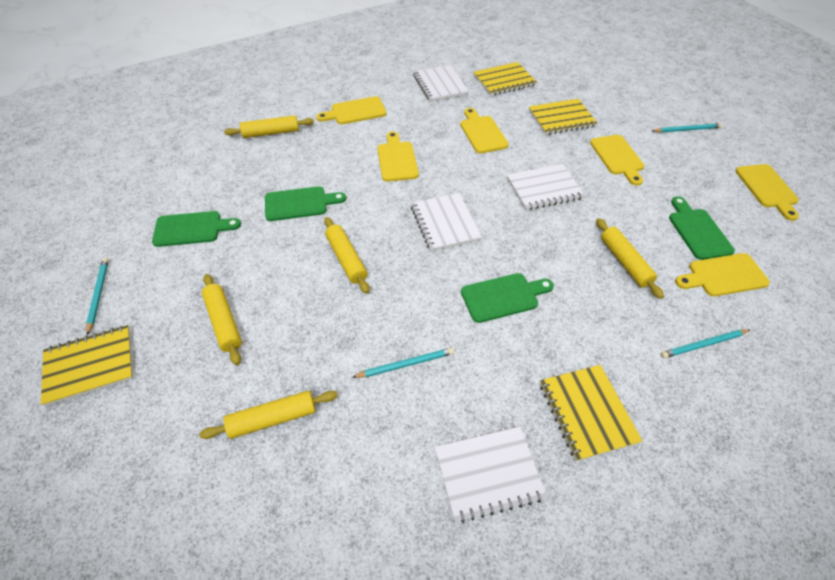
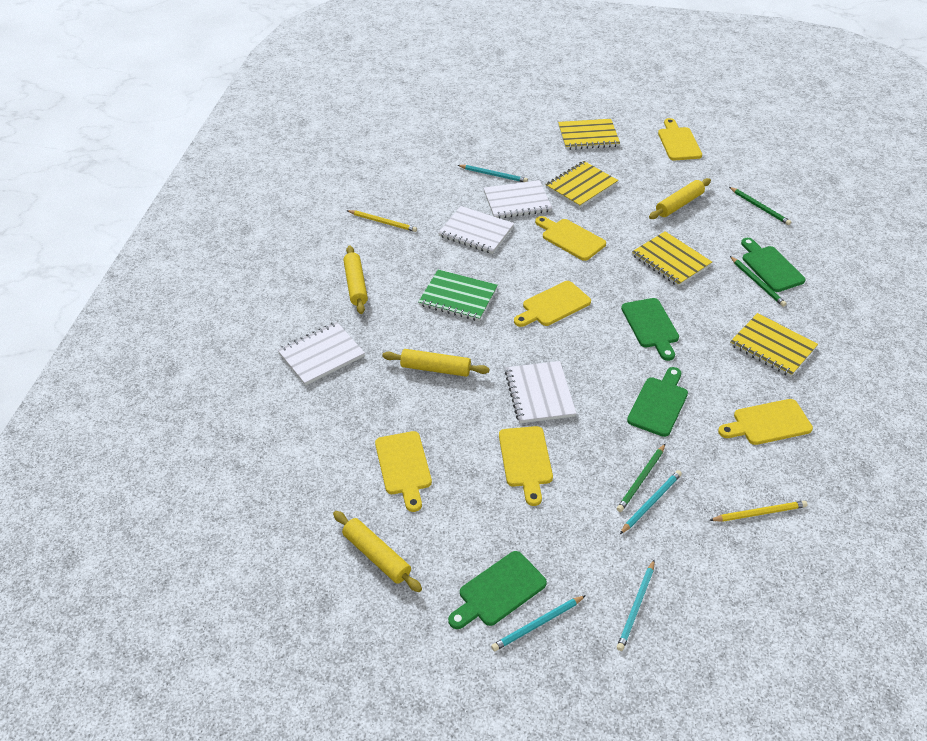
green notebook: none = 0 -> [418,270,498,321] = 1
green pencil: none = 0 -> [617,443,666,512] [729,187,791,225] [730,256,787,307] = 3
yellow pencil: none = 0 -> [346,210,417,232] [709,501,807,522] = 2
yellow rolling pin: [200,391,338,439] [202,274,242,365] [224,115,314,138] [324,217,369,294] [596,218,664,299] = 5 -> [333,511,422,592] [343,246,368,314] [382,349,490,377] [649,178,711,219] = 4

